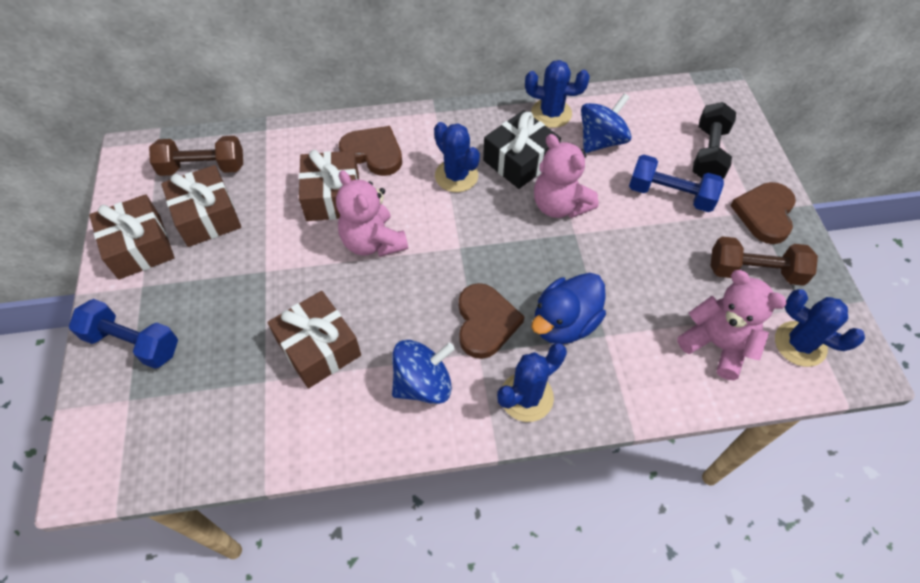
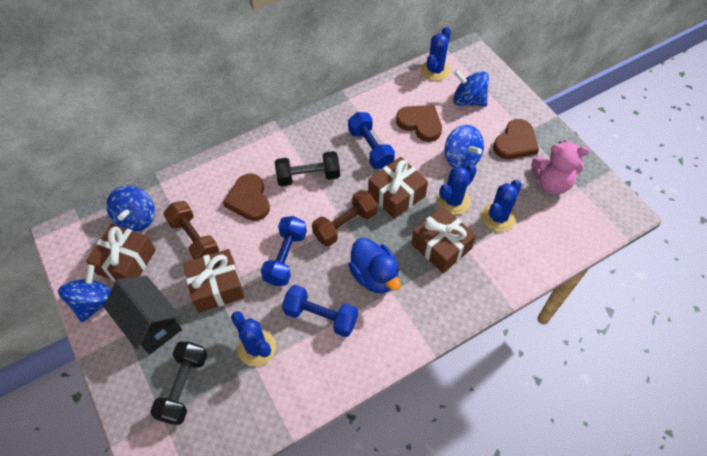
black dumbbell: [693,102,736,179] = 1 -> [150,342,207,425] [275,151,340,186] = 2
black gift: [483,110,561,189] = 1 -> none = 0
black house: none = 0 -> [104,276,182,354] = 1
blue dumbbell: [69,299,178,369] [629,154,724,212] = 2 -> [261,216,307,286] [282,285,358,337] [348,112,395,169] = 3
blue spinning top: [392,340,455,404] [581,93,631,153] = 2 -> [58,265,112,322] [106,185,155,232] [445,125,484,168] [453,70,489,107] = 4
pink teddy bear: [336,170,408,257] [534,134,599,218] [677,270,787,380] = 3 -> [531,141,590,194] = 1

